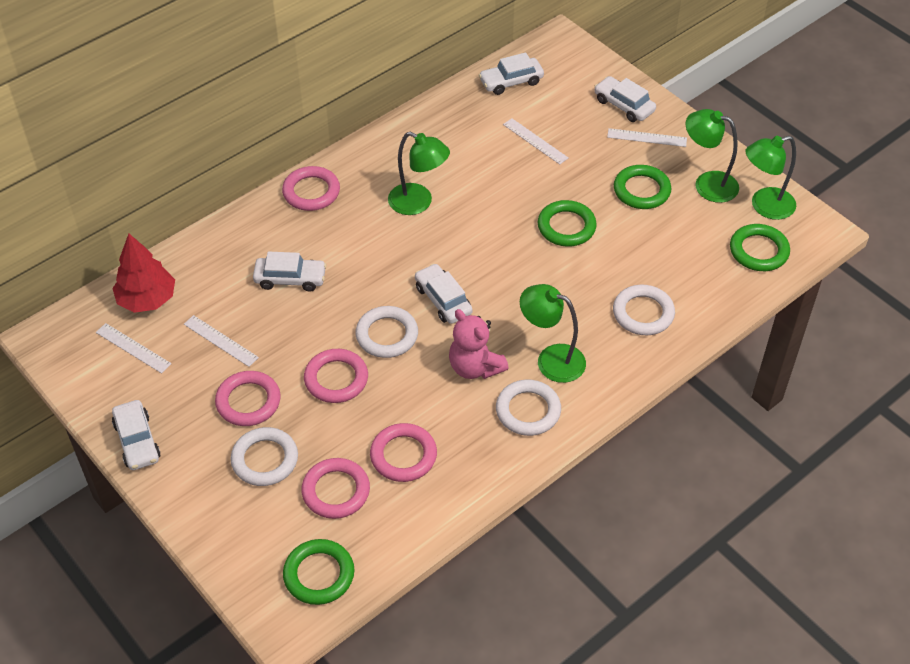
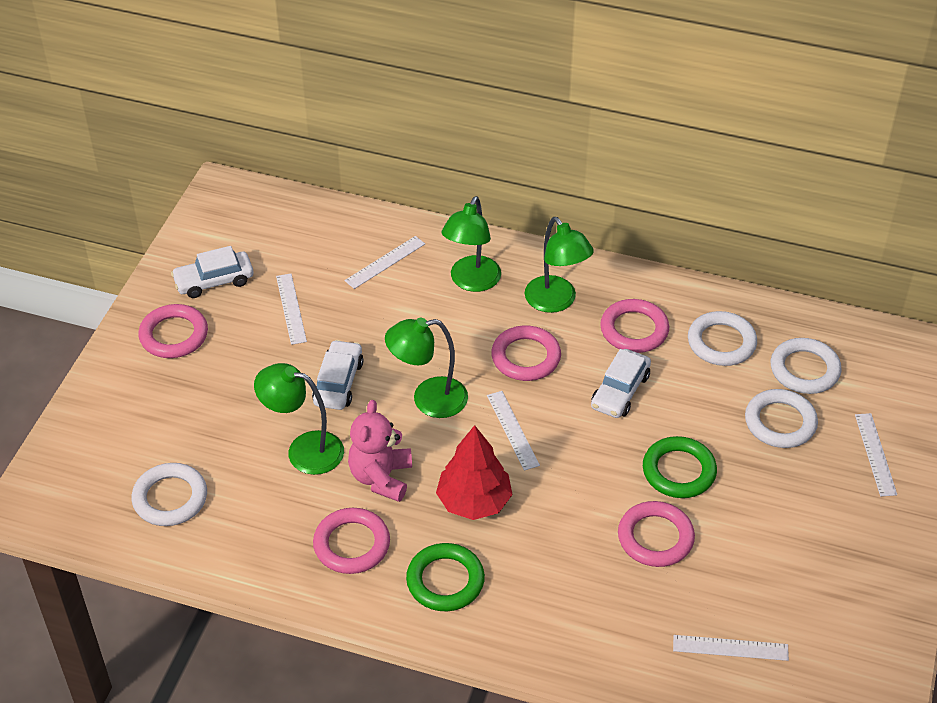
green ring: [283,539,354,605] [538,200,597,247] [614,165,671,209] [730,224,790,271] = 4 -> [406,543,485,611] [643,436,717,498] = 2
white car: [112,400,160,470] [253,251,327,292] [415,263,473,324] [479,52,544,95] [594,76,656,122] = 5 -> [171,246,254,298] [312,340,364,410] [591,349,651,418] = 3
white ruler: [96,323,171,373] [184,315,259,367] [503,118,568,165] [607,128,687,147] = 4 -> [276,274,307,345] [344,236,425,289] [487,391,540,471] [673,635,789,661] [855,413,897,496] = 5

